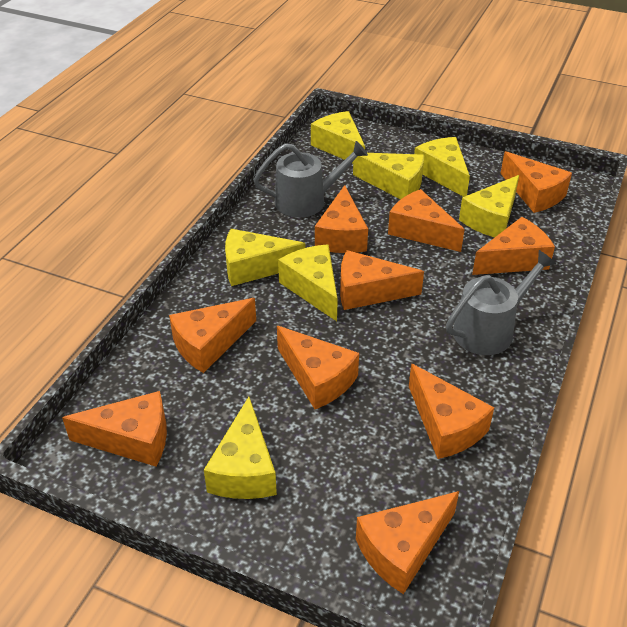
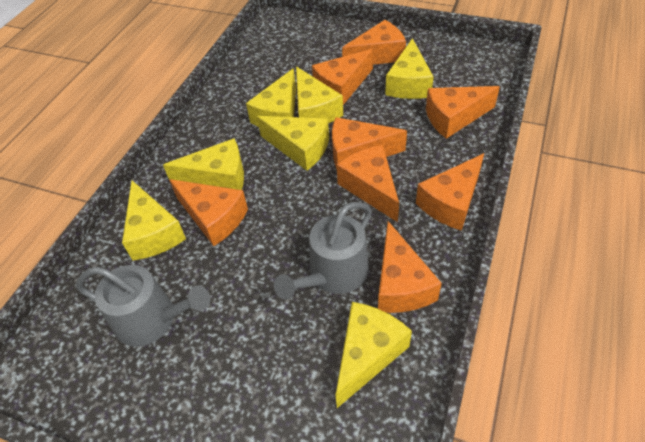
orange cheese: [62,391,167,466] [169,298,256,373] [277,326,359,409] [315,185,368,253] [340,250,424,310] [356,491,459,594] [388,189,465,252] [409,364,494,459] [472,217,555,275] [500,151,572,213] = 10 -> [169,179,248,246] [312,49,373,105] [332,117,407,169] [337,145,399,222] [342,20,406,65] [378,221,442,313] [416,153,484,231] [426,86,500,139] = 8

